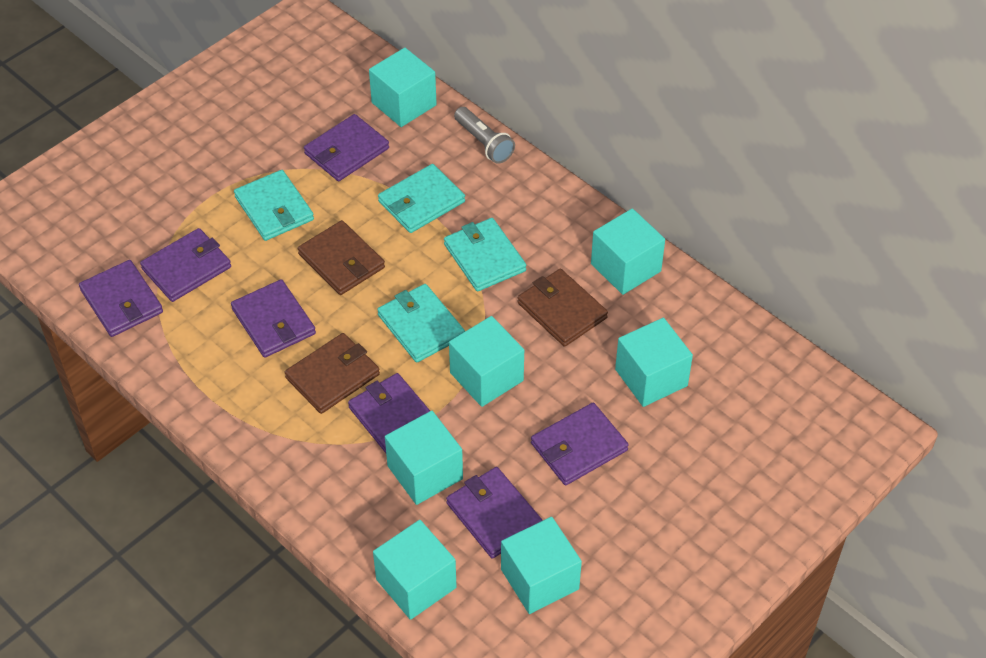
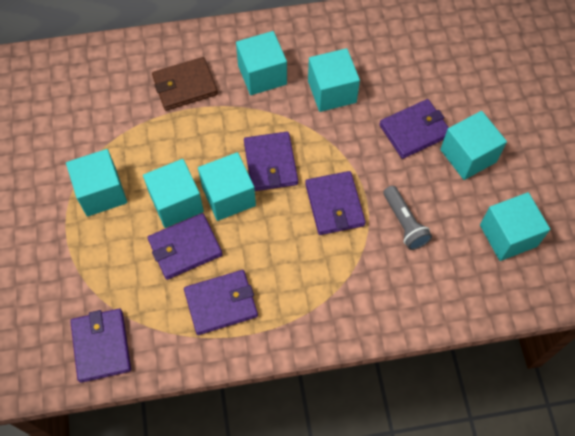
brown wallet: [285,333,380,414] [298,220,385,295] [517,269,608,347] = 3 -> [152,57,218,111] = 1
purple wallet: [79,260,163,337] [140,228,231,302] [231,279,316,358] [304,114,389,181] [348,373,430,453] [446,467,543,558] [531,403,629,485] = 7 -> [70,309,131,383] [147,213,223,280] [184,270,258,335] [244,132,298,191] [305,171,366,235] [379,99,449,159] = 6
turquoise wallet: [234,170,314,241] [377,284,465,363] [378,164,465,233] [444,218,526,291] = 4 -> none = 0

